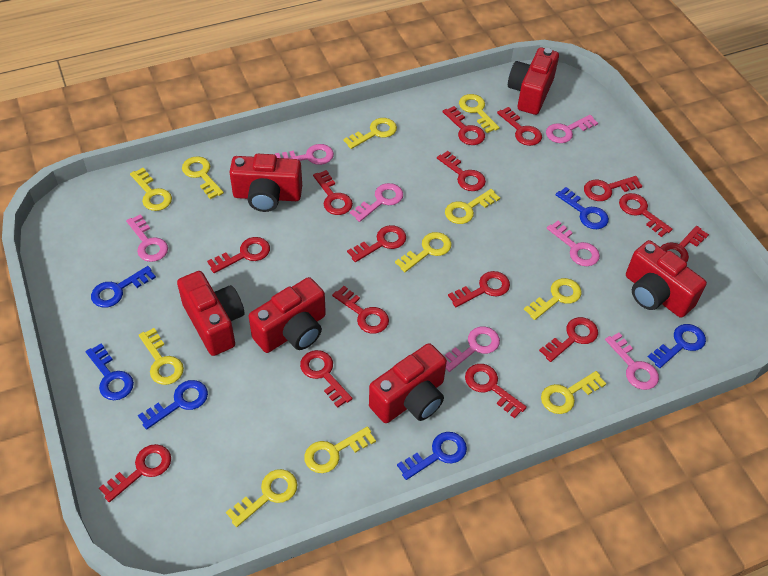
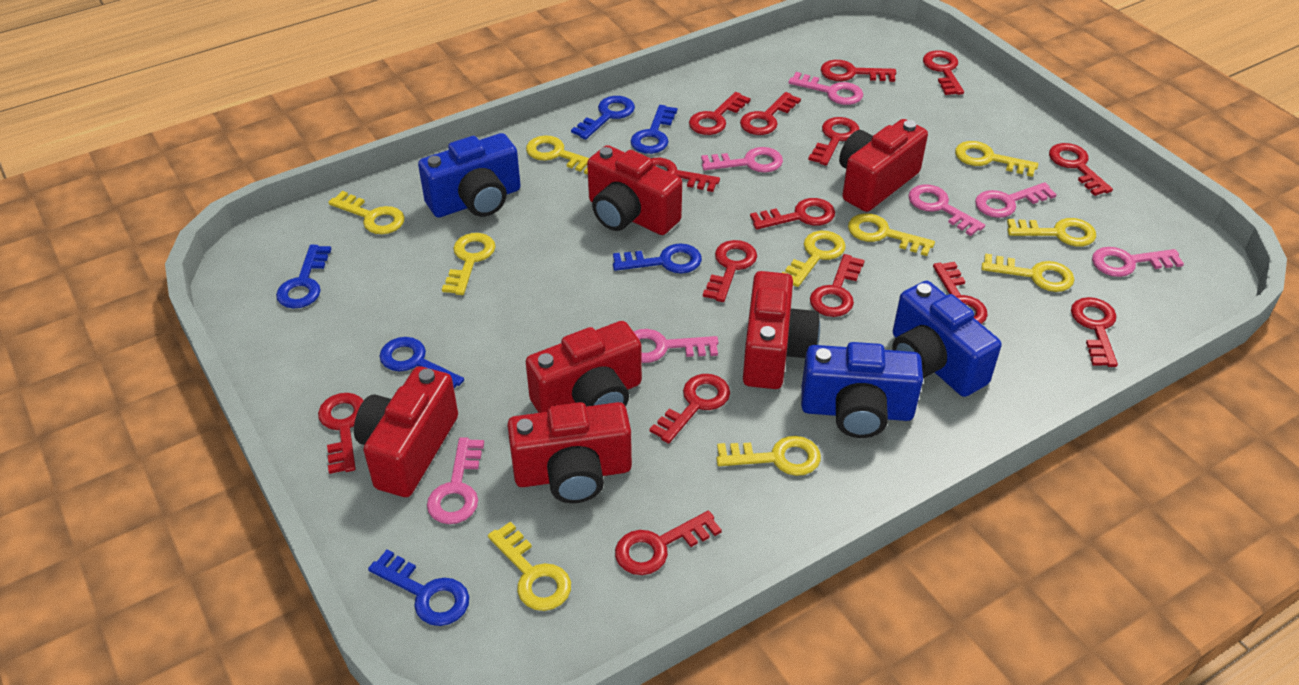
blue camera: none = 0 -> [418,133,521,218] [801,342,923,438] [892,281,1002,397] = 3
yellow key: [130,168,172,211] [139,328,184,385] [182,156,224,199] [226,469,297,527] [304,426,376,473] [343,118,397,149] [395,232,452,272] [445,189,500,224] [459,94,499,133] [524,278,581,320] [541,371,606,414] = 11 -> [328,191,405,234] [442,233,496,295] [488,521,571,611] [526,135,589,175] [717,436,821,476] [782,231,846,287] [848,213,935,256] [955,141,1038,177] [982,253,1075,292] [1007,218,1096,246] = 10

